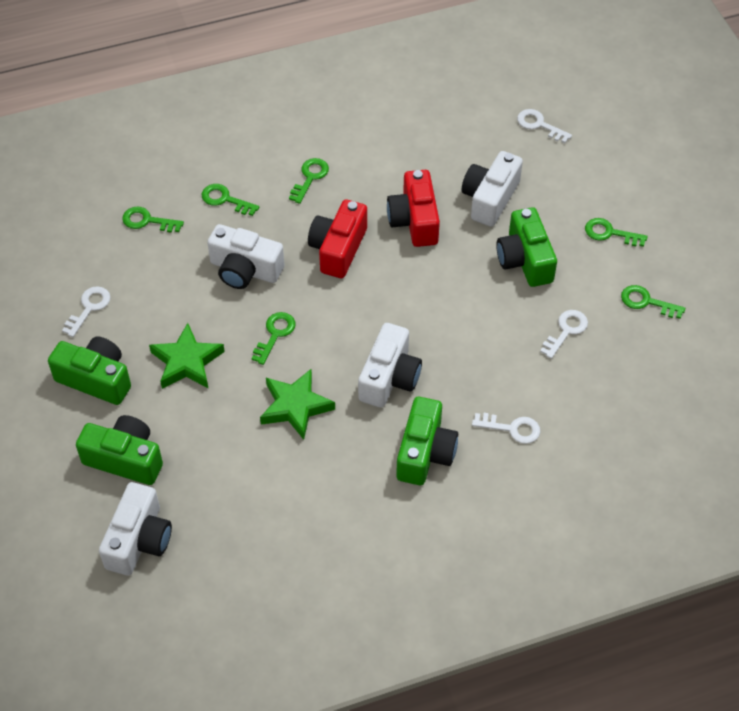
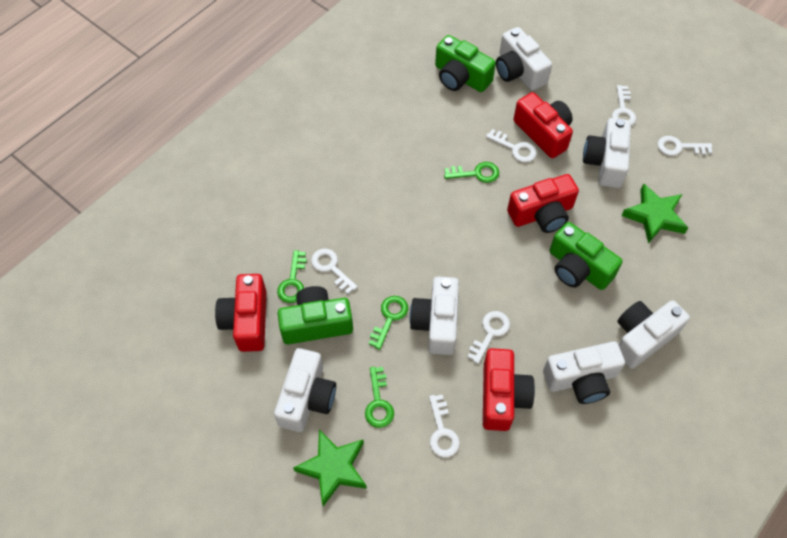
green camera: [48,336,131,405] [76,415,163,485] [396,397,458,485] [496,207,557,287] = 4 -> [278,286,353,344] [435,35,496,92] [550,222,622,290] = 3
green key: [122,206,184,233] [202,184,259,216] [251,312,296,365] [289,158,329,204] [585,218,648,247] [621,285,686,319] = 6 -> [277,250,307,303] [365,367,394,428] [369,296,408,350] [444,162,499,183] = 4
red camera: [308,199,367,278] [387,170,440,247] = 2 -> [215,274,266,352] [483,348,535,431] [507,174,579,233] [513,92,573,158] = 4
white camera: [99,482,172,576] [207,224,285,289] [358,323,422,408] [462,151,523,227] = 4 -> [274,348,336,432] [409,276,459,355] [496,27,552,91] [543,341,625,404] [583,118,631,188] [617,300,690,369] = 6
white key: [62,286,111,337] [472,413,540,444] [517,109,572,143] [540,310,588,359] = 4 -> [311,248,358,294] [429,395,460,458] [467,311,510,364] [486,129,537,163] [612,85,636,126] [658,136,712,156] = 6

